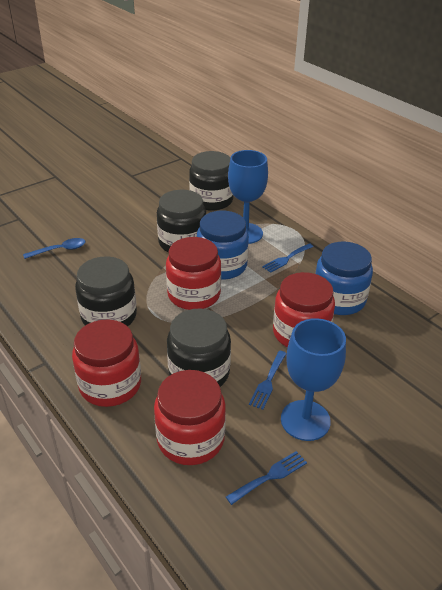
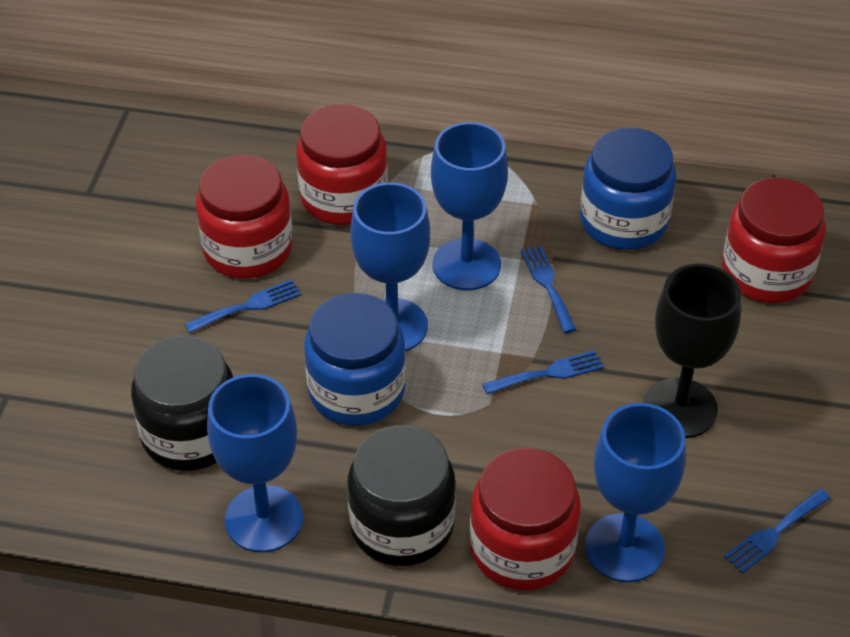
black goblet: none = 0 -> [643,264,741,438] = 1
black jar: [75,256,137,326] [157,190,206,253] [167,308,231,387] [189,151,234,211] = 4 -> [131,335,233,471] [347,425,456,566] = 2
blue fork: [226,451,307,505] [249,351,287,410] [262,243,314,273] = 3 -> [185,279,301,333] [482,350,604,394] [521,245,576,333] [724,489,831,574] = 4
blue goblet: [228,150,268,244] [281,318,346,441] = 2 -> [207,374,303,552] [350,182,430,352] [431,122,508,290] [585,403,686,582] = 4
blue spoon: [23,238,85,259] = 1 -> none = 0

